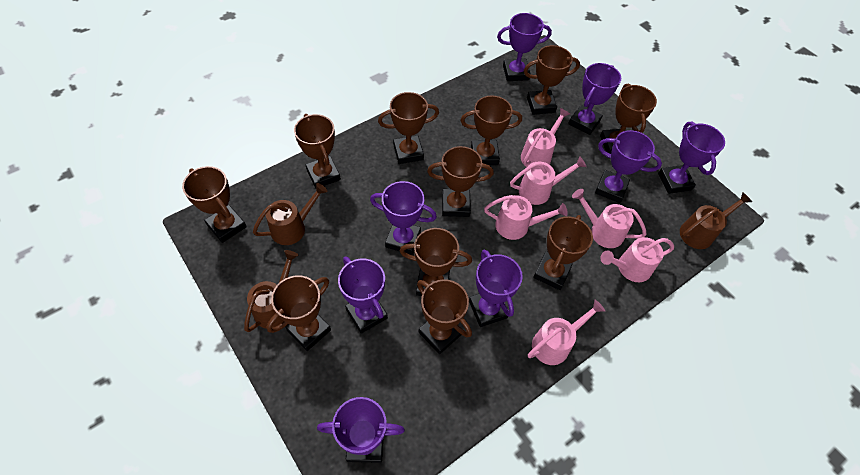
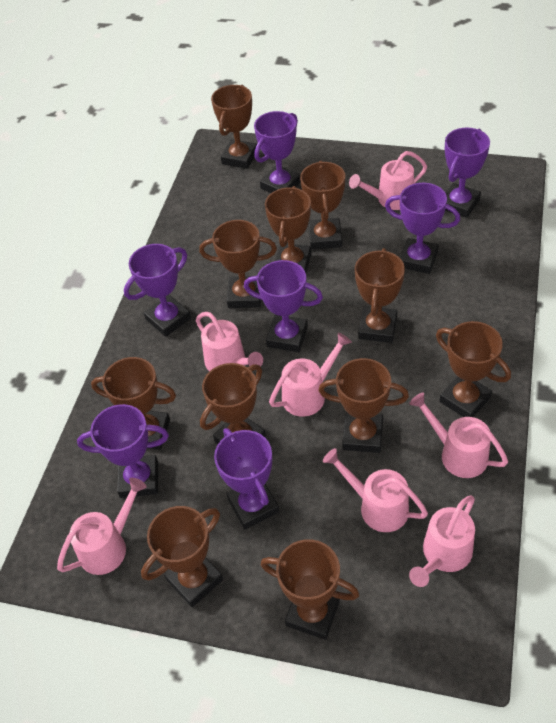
brown watering can: [244,250,299,332] [253,183,328,245] [680,192,752,249] = 3 -> none = 0
pink watering can: [484,195,568,240] [510,156,586,205] [521,108,570,167] [528,300,605,365] [572,189,647,248] [601,237,674,282] = 6 -> [57,478,147,575] [196,312,263,371] [269,333,352,417] [323,448,428,532] [349,151,427,210] [409,393,508,478] [409,495,475,587] = 7
purple trophy: [317,397,405,463] [338,257,388,334] [370,181,437,255] [469,250,523,327] [497,13,552,81] [568,63,621,135] [595,130,662,203] [658,122,725,194] = 8 -> [77,404,169,498] [124,244,191,337] [214,428,279,530] [244,260,323,352] [254,111,301,193] [385,183,460,274] [445,128,490,218] = 7

